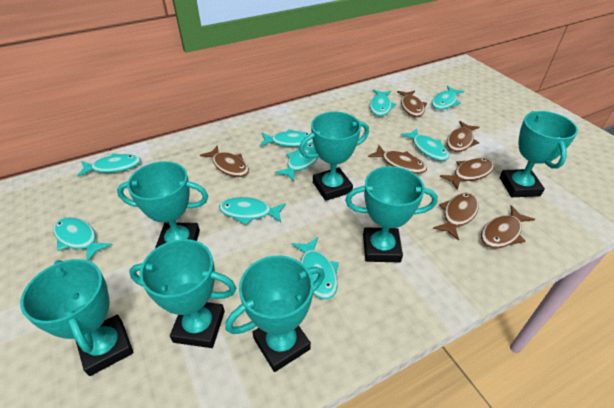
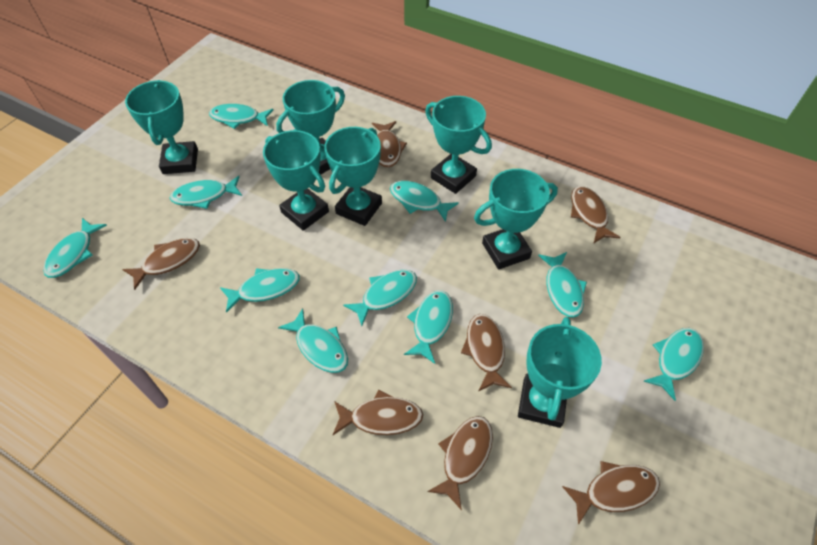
turquoise fish: [53,217,112,261] [77,153,141,177] [219,197,286,225] [260,129,313,147] [275,144,319,181] [292,237,339,299] [370,89,396,116] [401,128,449,161] [432,86,464,110] = 9 -> [43,218,107,278] [170,176,242,209] [209,104,274,129] [220,268,300,313] [278,308,348,373] [343,269,417,326] [390,181,459,222] [404,290,453,364] [538,252,587,318] [643,328,704,401] = 10

